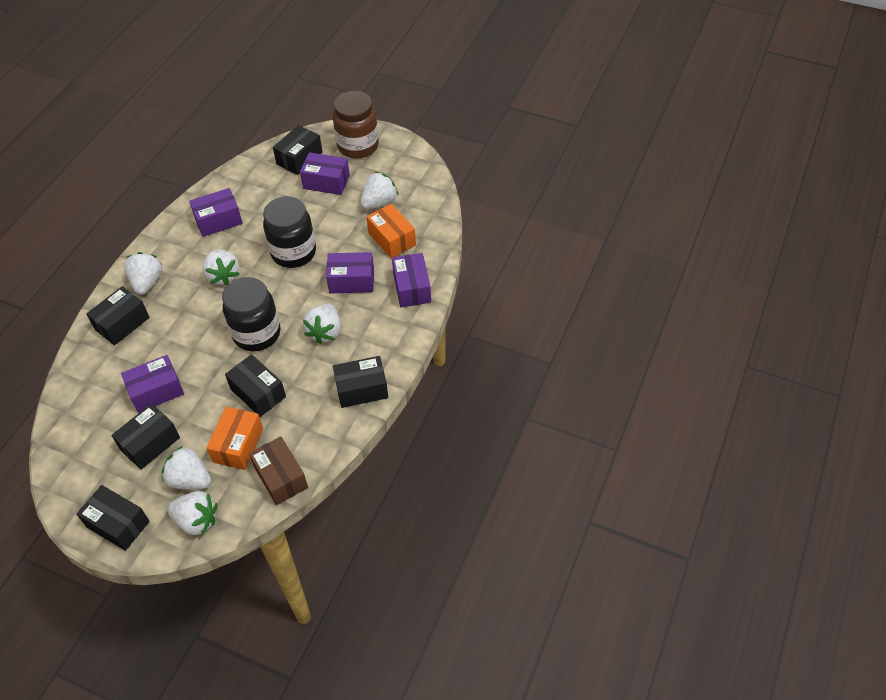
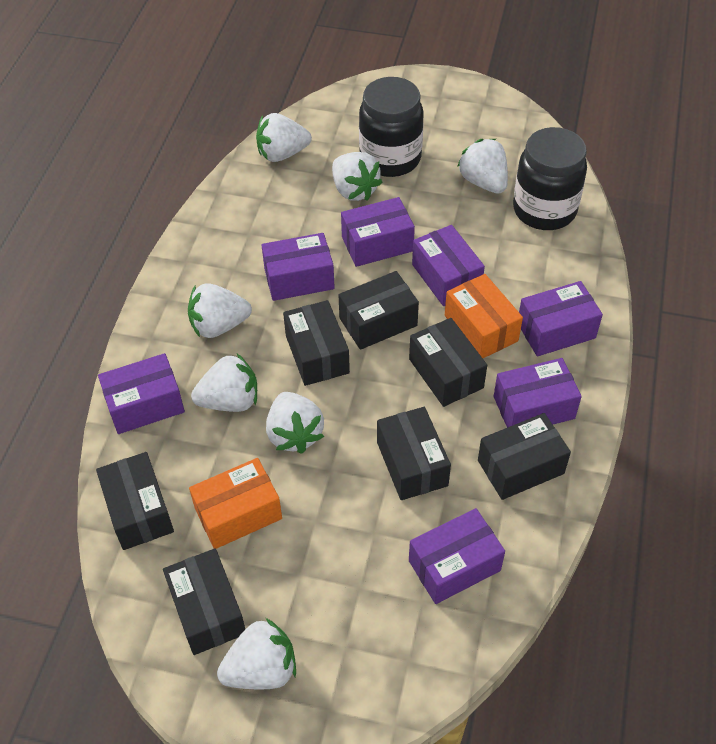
black box: [76,485,150,551] [86,286,150,345] [111,403,180,470] [225,354,286,417] [273,125,323,175] [333,356,388,408] = 6 -> [96,452,174,550] [163,548,245,655] [283,300,350,386] [339,271,419,350] [377,407,451,500] [409,318,487,407] [478,413,571,500] = 7
brown box: [249,436,308,505] = 1 -> none = 0
brown jar: [333,91,379,159] = 1 -> none = 0
purple box: [121,355,184,413] [189,188,243,237] [300,152,350,195] [326,252,374,293] [392,253,431,307] = 5 -> [98,353,185,434] [262,233,335,301] [341,197,415,267] [409,508,505,604] [412,225,485,306] [494,358,582,428] [519,281,603,356] = 7
white strawberry: [124,252,162,295] [161,446,211,489] [167,491,218,536] [202,249,240,286] [303,304,341,344] [361,172,399,209] = 6 -> [188,283,252,338] [191,354,257,412] [217,618,296,689] [256,113,312,162] [266,392,324,454] [332,152,382,201] [457,139,508,194] = 7

